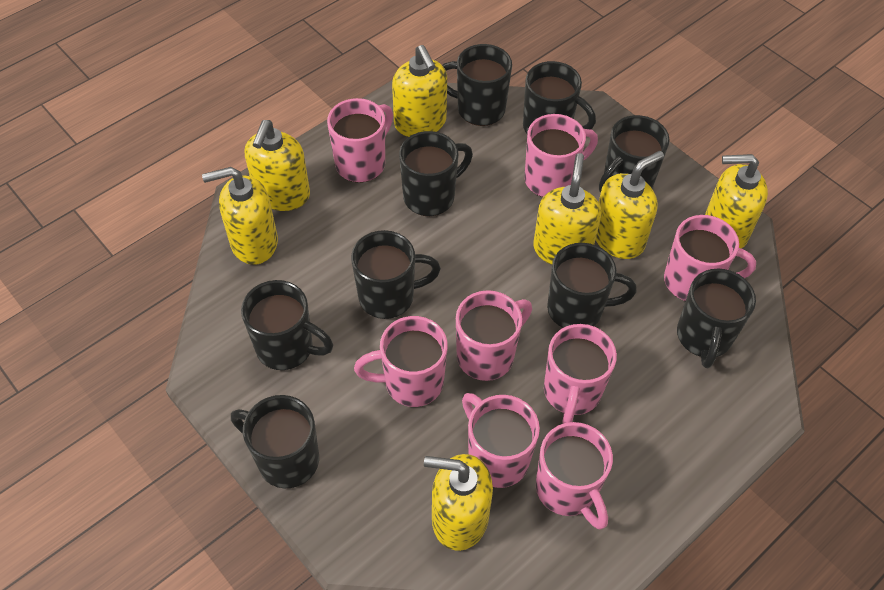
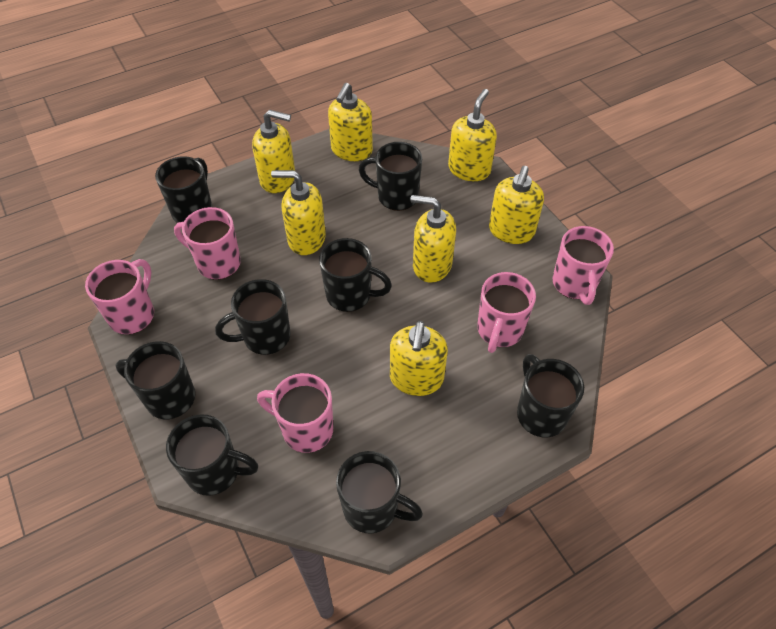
black mug: [231,395,319,488] [241,280,333,370] [351,230,441,319] [399,131,473,216] [442,44,512,126] [523,61,596,133] [547,243,637,328] [599,115,670,192] [677,269,756,368] = 9 -> [115,341,195,419] [155,156,212,223] [166,414,258,496] [215,279,290,355] [319,238,392,312] [336,451,423,533] [359,142,422,211] [517,354,584,437] = 8
pink mug: [327,98,393,183] [354,316,448,407] [456,290,532,381] [462,393,540,488] [524,114,598,197] [536,422,613,530] [544,324,617,424] [664,215,756,301] = 8 -> [85,259,154,334] [174,207,241,279] [257,373,333,453] [477,272,536,353] [552,226,614,305] = 5

